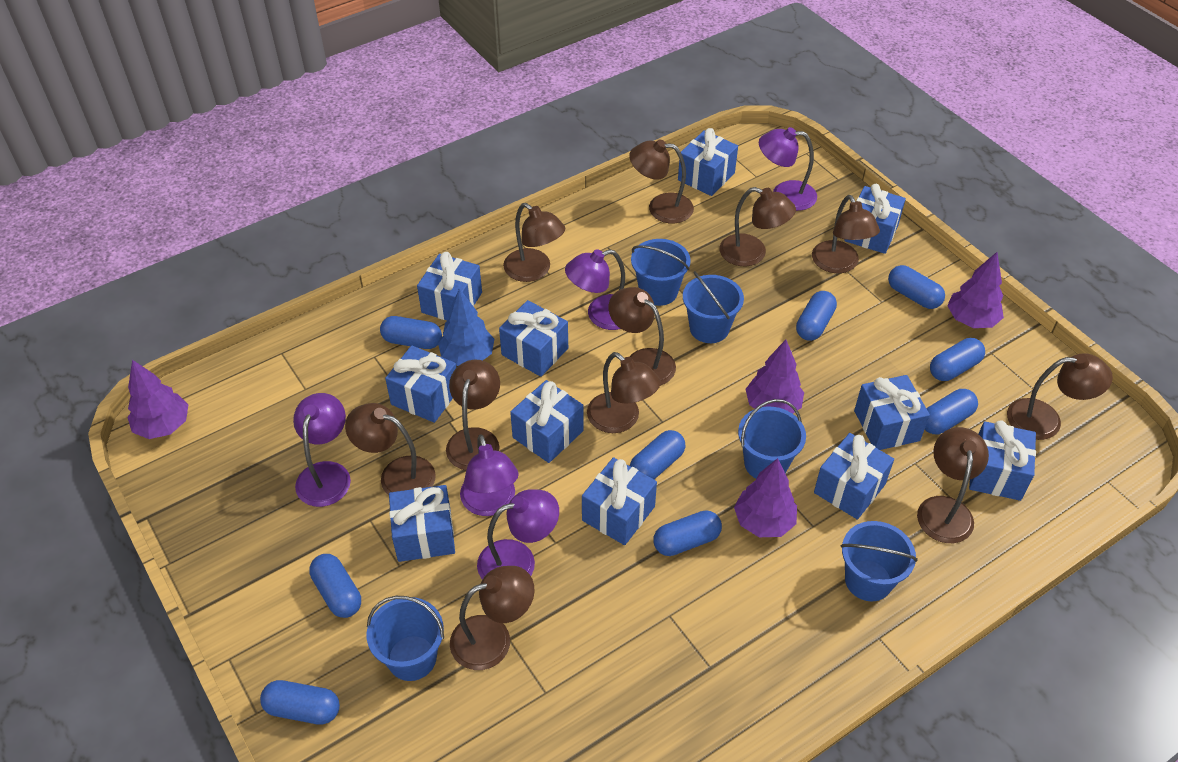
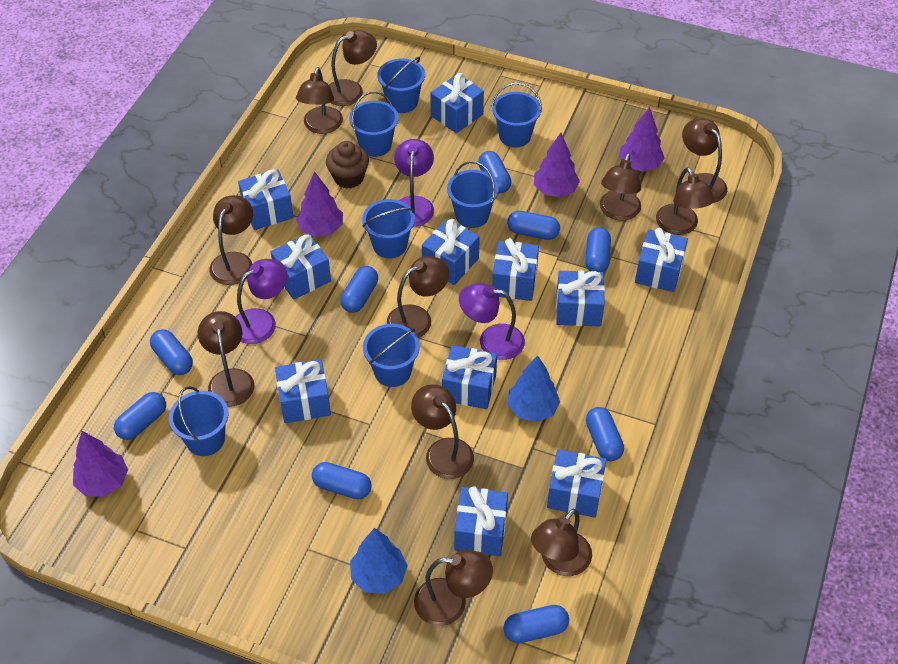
blue bucket: [367,596,444,681] [631,239,691,306] [683,271,744,343] [738,399,806,478] [840,521,918,601] = 5 -> [169,386,229,456] [349,91,399,157] [362,199,415,259] [363,324,420,387] [377,57,425,113] [447,161,499,228] [491,83,542,148] = 7
blue tree: [438,288,494,366] = 1 -> [350,528,408,594] [508,355,560,422] = 2
brown cupcake: none = 0 -> [326,141,369,188] = 1
purple lamp: [293,393,351,507] [460,434,519,516] [477,489,559,580] [565,249,625,330] [759,127,817,211] = 5 -> [236,259,288,344] [394,139,434,227] [459,283,525,360] = 3

